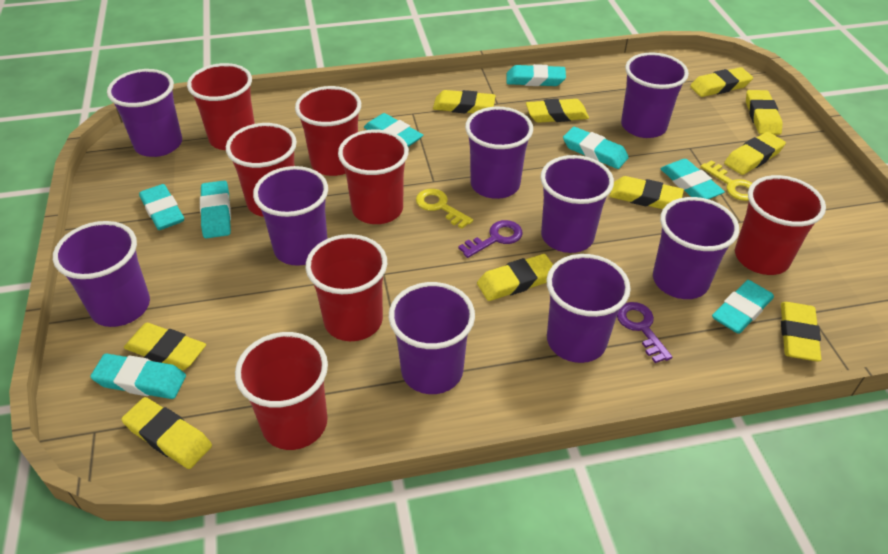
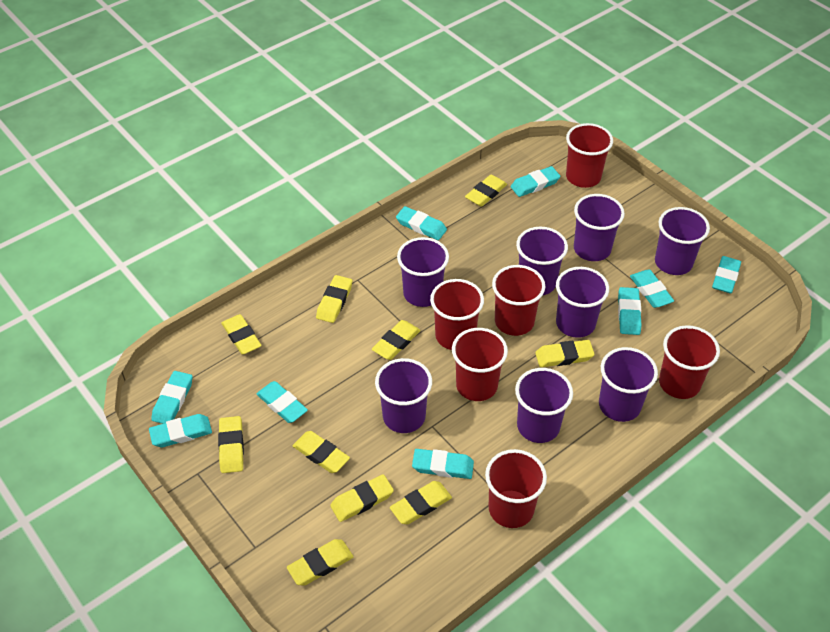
purple cup: [53,221,150,327] [107,69,182,157] [253,166,328,266] [389,282,475,394] [465,107,533,199] [540,155,614,253] [546,254,631,363] [621,52,689,138] [653,197,739,299] = 9 -> [375,358,432,433] [397,237,449,307] [515,368,573,443] [516,227,568,295] [556,267,609,338] [574,194,625,261] [599,347,658,422] [655,207,710,275] = 8
purple key: [458,220,523,258] [617,302,672,363] = 2 -> none = 0
red cup: [187,63,255,150] [226,123,297,217] [235,332,328,450] [295,86,361,176] [306,234,387,341] [338,129,409,224] [735,175,826,275] = 7 -> [430,279,484,350] [452,328,508,401] [485,449,547,528] [492,265,545,336] [566,123,613,188] [659,325,720,399] = 6
turquoise eraser: [90,354,186,399] [139,184,184,230] [200,181,231,238] [364,113,423,147] [506,64,566,86] [563,127,629,169] [661,159,725,199] [712,280,774,334] = 8 -> [149,414,212,448] [151,371,193,424] [256,381,308,423] [396,206,447,240] [412,449,474,479] [511,166,561,197] [618,287,642,335] [630,269,674,308] [712,256,741,293] = 9
yellow key: [416,189,473,229] [701,160,752,201] = 2 -> none = 0

